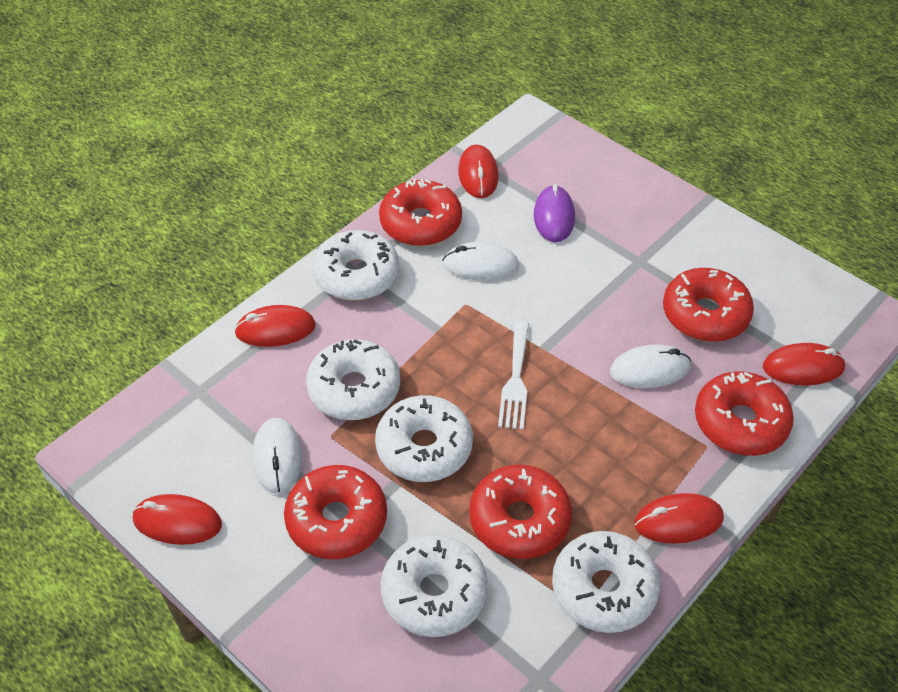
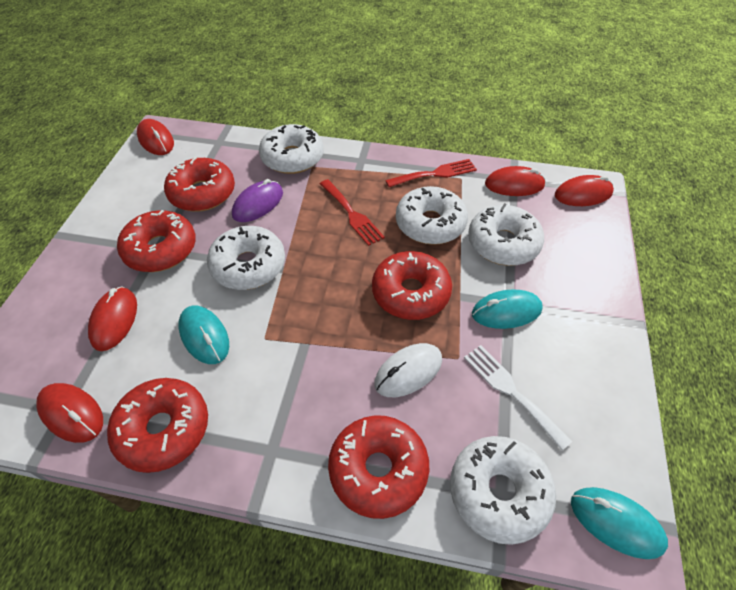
red fork: none = 0 -> [320,179,385,246] [385,159,477,187] = 2
turquoise mouse: none = 0 -> [178,306,229,364] [472,290,543,329] [571,487,668,559] = 3
white mouse: [253,418,302,494] [442,242,519,281] [610,344,691,388] = 3 -> [374,343,442,397] = 1

